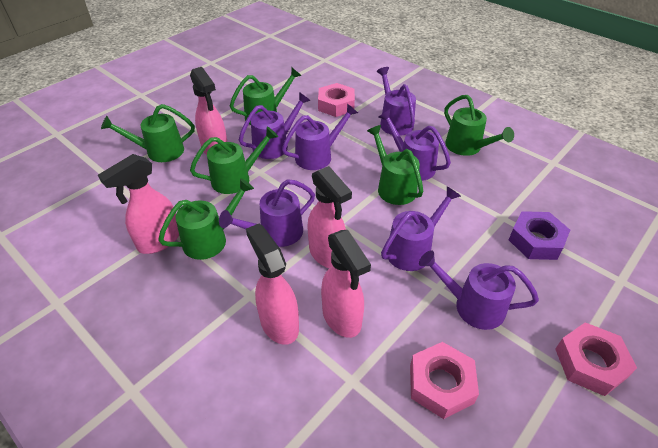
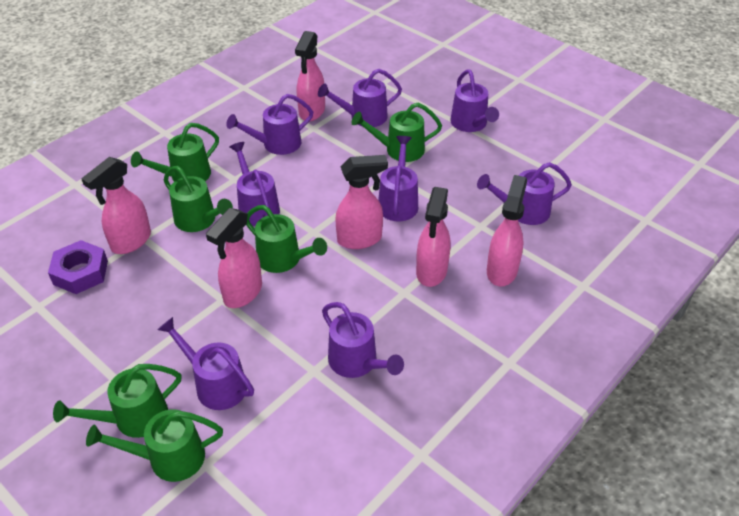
pink nut: [318,83,355,117] [410,342,479,419] [555,322,637,396] = 3 -> none = 0
pink spray bottle: [98,154,179,254] [190,67,227,155] [246,224,299,345] [308,166,352,268] [321,230,371,338] = 5 -> [81,157,151,254] [206,208,262,308] [295,31,325,121] [335,155,388,249] [416,187,451,287] [487,175,527,287] = 6
purple watering can: [219,179,315,247] [239,92,311,159] [282,104,358,170] [377,67,416,136] [379,109,451,181] [381,186,461,271] [419,250,539,330] = 7 -> [158,317,254,410] [226,94,313,155] [229,142,280,226] [318,69,402,127] [322,302,404,378] [378,136,418,221] [450,70,499,132] [477,162,572,225] = 8

